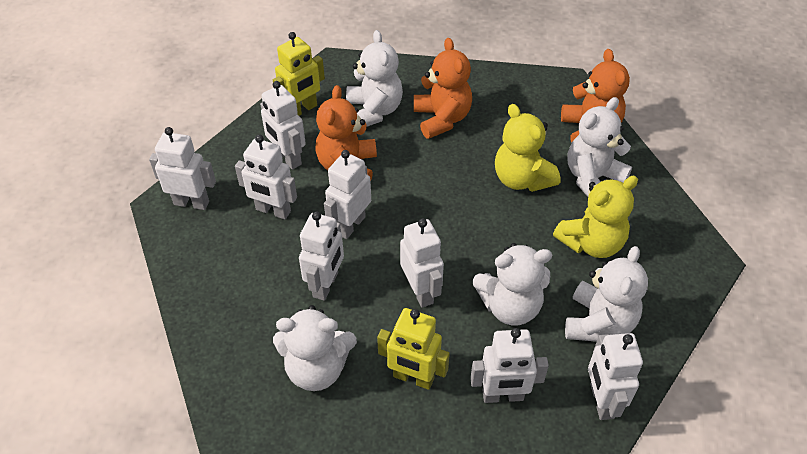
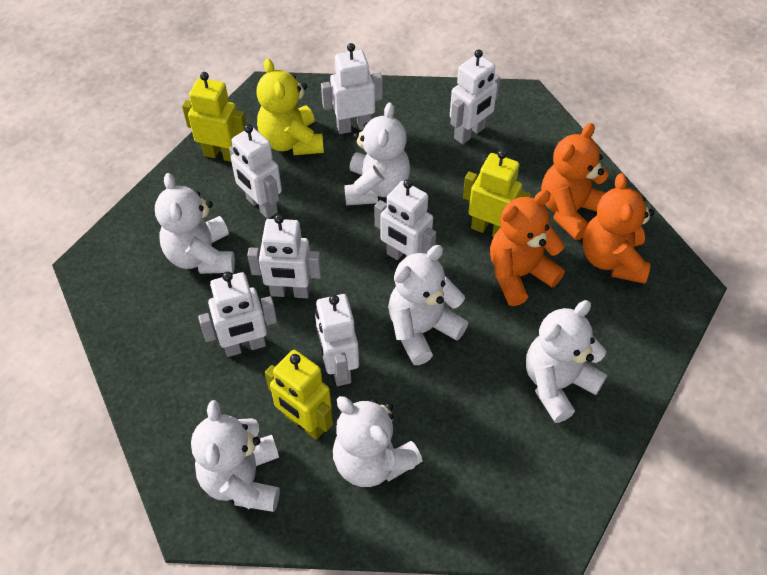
white robot: [149,127,216,210] [235,135,297,220] [260,81,306,170] [299,211,344,301] [324,150,371,239] [400,219,444,308] [470,328,549,403] [588,333,643,420] = 8 -> [198,271,277,357] [229,124,282,219] [247,214,322,298] [315,294,359,386] [321,43,383,134] [374,179,436,260] [450,49,500,144] = 7
white teddy bear: [273,305,357,391] [346,30,403,127] [473,243,552,325] [565,246,648,342] [567,97,632,197] = 5 -> [155,173,235,274] [191,400,280,512] [333,396,423,487] [345,103,410,205] [388,245,468,365] [526,300,607,423] = 6
yellow robot: [273,32,325,116] [377,308,450,390] = 2 -> [182,72,247,162] [265,350,333,440] [463,150,531,237] = 3
yellow teddy bear: [495,104,561,192] [553,176,638,258] = 2 -> [256,58,324,155] = 1

